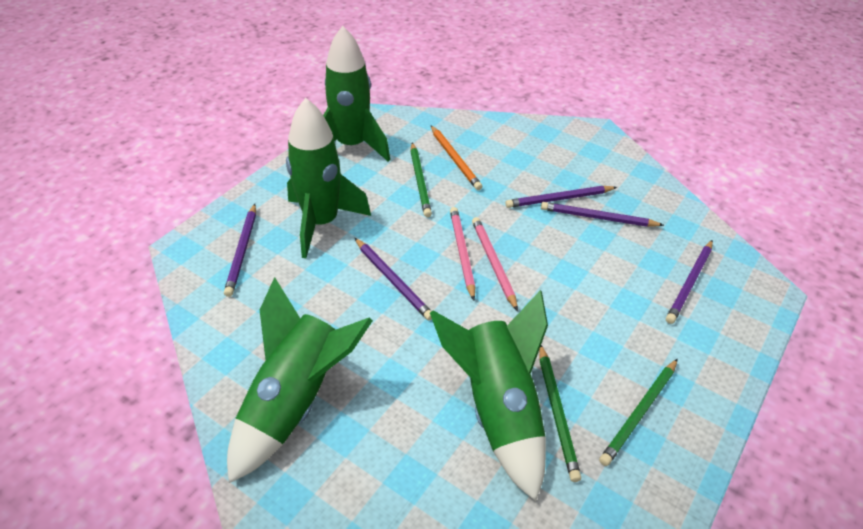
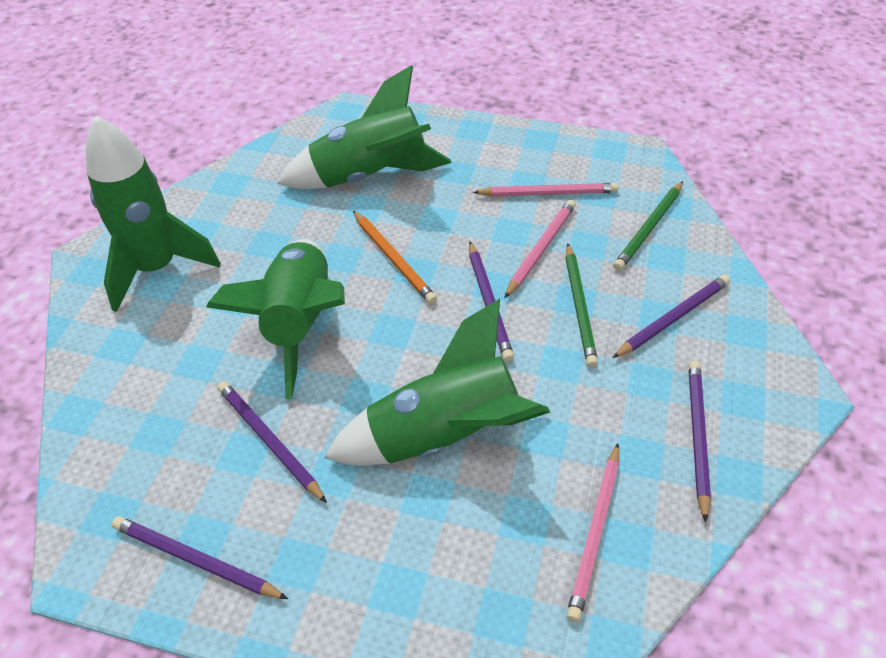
green pencil: [410,143,432,217] [539,345,581,482] [599,359,678,466] = 3 -> [566,244,598,368] [613,181,683,271] = 2
pink pencil: [450,207,475,301] [472,217,518,311] = 2 -> [473,183,619,197] [504,200,576,298] [566,443,619,622] = 3

